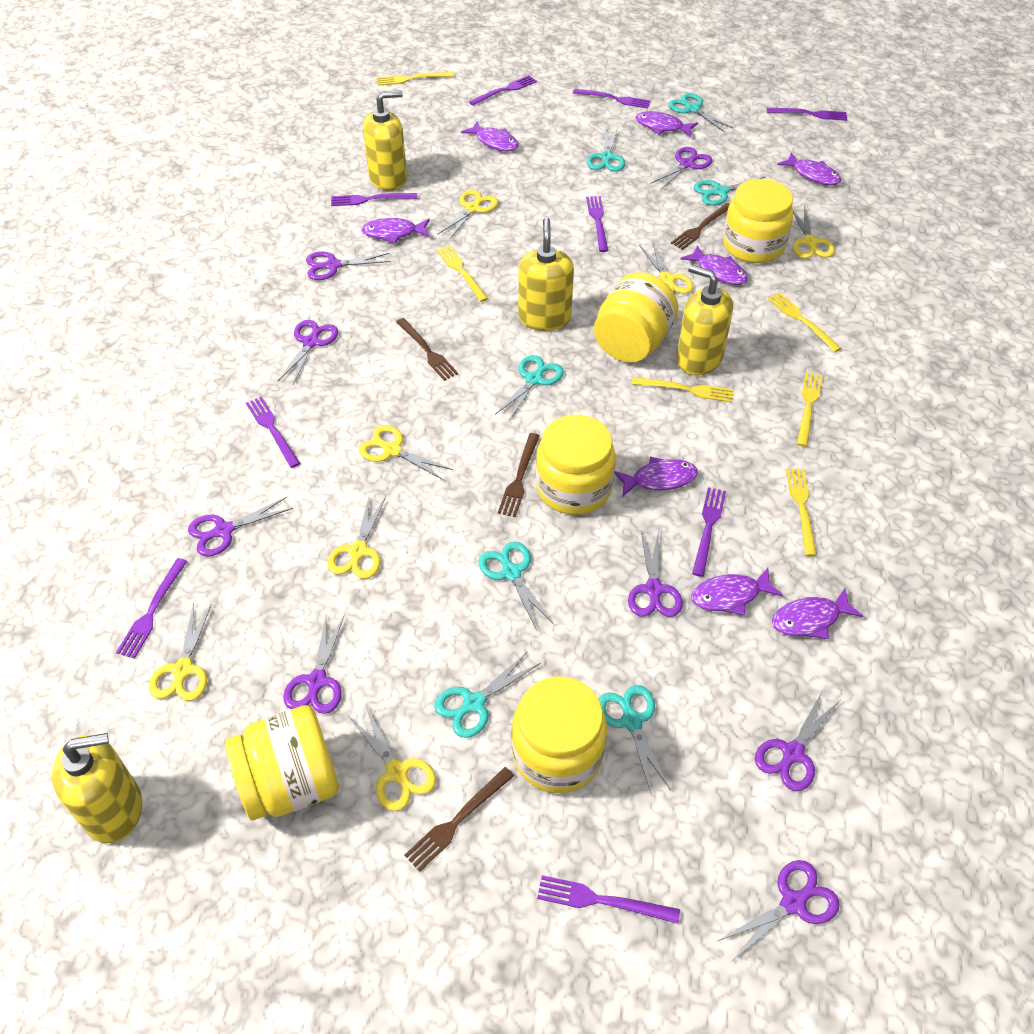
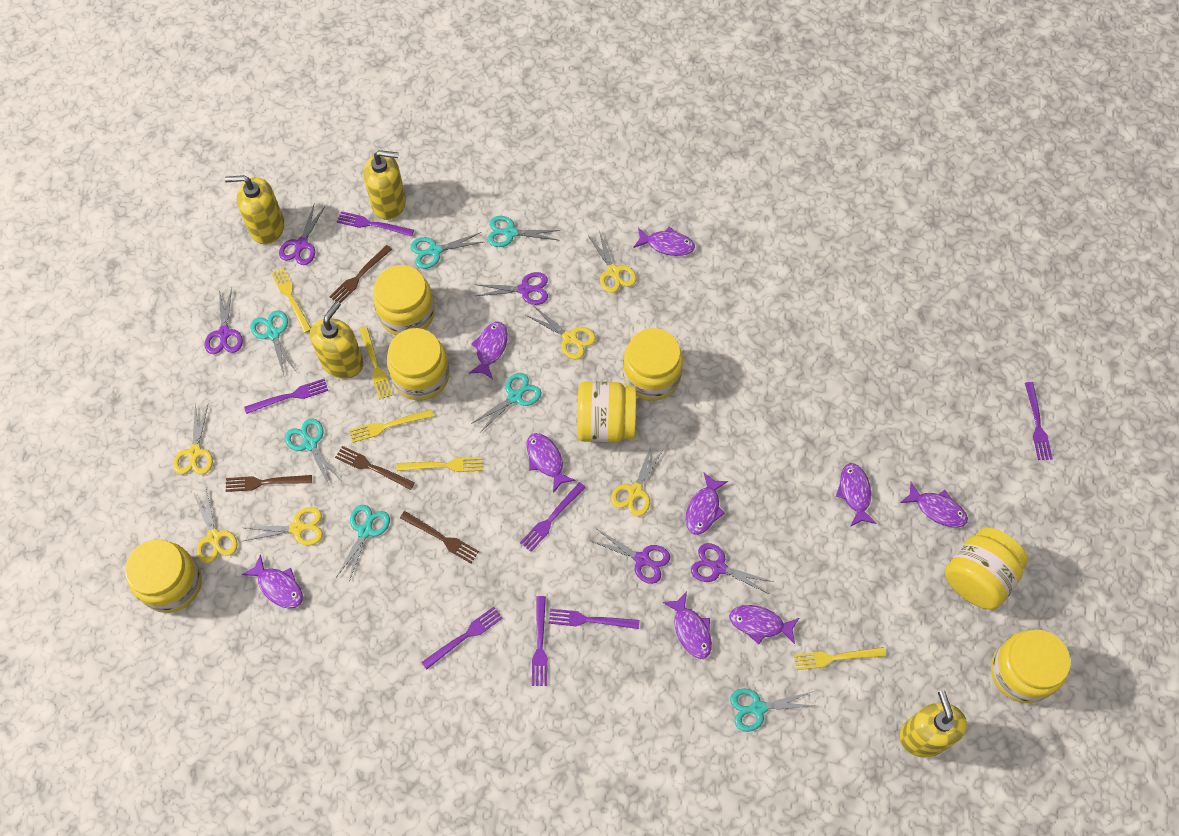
purple fish: [361,218,430,244] [461,122,519,152] [615,457,698,497] [636,111,698,137] [681,245,748,285] [691,568,783,616] [772,588,863,639] [777,152,841,185] = 8 -> [241,554,303,609] [469,322,508,379] [527,433,576,493] [633,227,695,256] [662,591,712,659] [686,473,728,535] [729,605,799,644] [836,463,877,527] [900,482,968,527] = 9
purple fork: [116,558,187,659] [246,396,301,468] [331,193,417,206] [469,75,537,105] [537,875,680,924] [573,89,651,109] [586,196,608,252] [692,487,726,577] [767,108,847,121] = 9 -> [244,379,328,414] [337,211,414,236] [421,607,503,670] [520,482,586,552] [532,596,548,686] [549,609,639,629] [1025,382,1053,460] = 7
purple scissors: [188,497,293,557] [278,320,338,384] [283,616,344,714] [306,252,391,280] [628,530,683,617] [650,147,712,190] [718,860,840,961] [755,690,840,791] = 8 -> [205,288,243,354] [279,205,326,265] [475,272,548,305] [591,529,670,584] [691,543,773,594] = 5
yellow fork: [377,72,454,86] [436,245,488,302] [632,377,734,403] [768,293,841,352] [786,468,817,556] [797,372,823,447] = 6 -> [271,267,311,333] [349,409,433,443] [359,326,393,400] [396,457,482,472] [794,647,886,670] = 5
yellow jar: [225,705,339,821] [512,676,607,793] [536,415,616,515] [594,272,678,363] [723,179,793,263] = 5 -> [125,539,202,613] [373,265,435,335] [387,328,450,400] [577,381,636,443] [622,328,683,401] [945,527,1028,609] [991,629,1071,703] = 7
yellow scissors: [149,603,212,701] [327,494,386,579] [349,705,436,811] [359,425,453,480] [437,190,498,240] [639,241,694,294] [793,205,835,258] = 7 -> [173,404,213,475] [194,489,238,563] [244,507,323,545] [526,306,596,360] [588,231,637,293] [611,444,664,516] = 6

